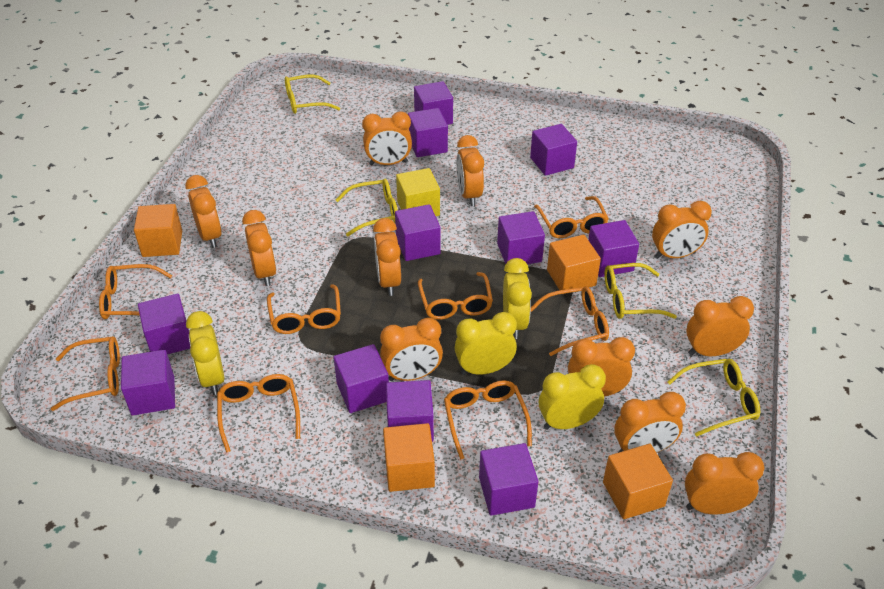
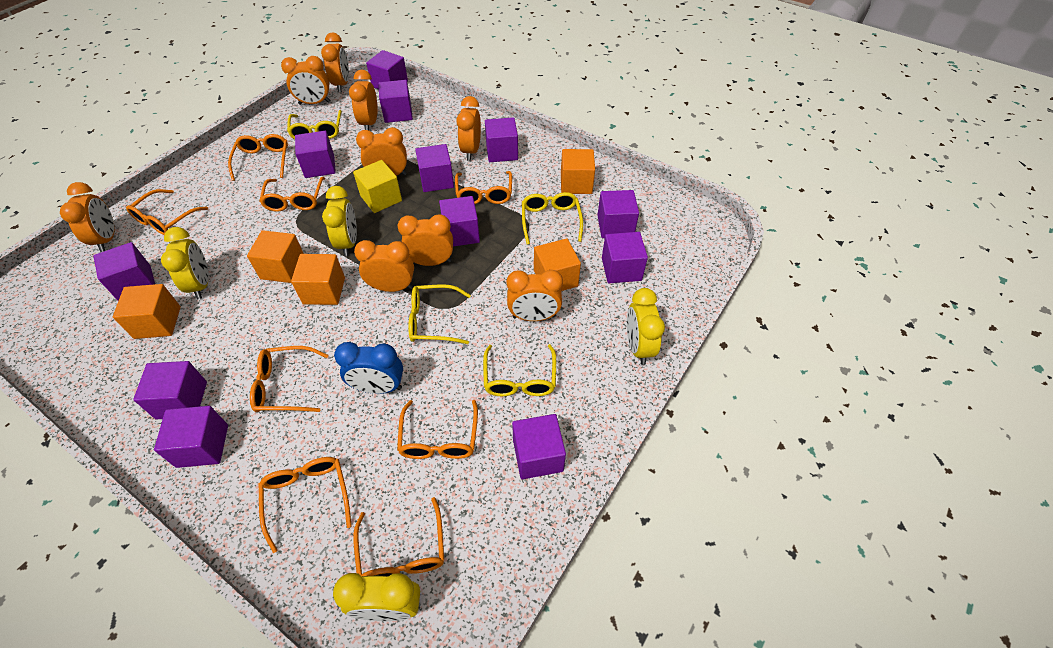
blue clock: none = 0 -> [334,342,403,394] = 1
orange clock: [185,175,222,248] [242,210,277,286] [362,111,412,165] [373,218,401,296] [380,318,443,381] [456,135,484,206] [568,337,635,397] [614,392,686,453] [652,201,712,259] [685,452,764,514] [686,296,754,356] = 11 -> [60,182,114,252] [281,56,331,105] [321,32,349,92] [349,70,378,130] [354,240,414,292] [356,127,407,176] [398,214,453,266] [456,96,481,161] [507,270,563,321] = 9
orange cube: [134,204,182,257] [383,423,435,492] [547,235,601,294] [603,444,673,519] = 4 -> [113,284,181,339] [247,230,304,283] [291,254,345,305] [534,238,581,291] [561,149,595,194] = 5
purple cube: [121,350,175,416] [138,294,190,354] [334,344,389,413] [386,380,434,442] [395,204,441,261] [408,108,448,157] [414,81,453,125] [479,443,538,516] [497,211,545,264] [530,124,577,176] [588,220,639,277] = 11 -> [93,242,155,301] [133,361,207,419] [154,406,228,468] [295,131,336,178] [366,50,408,89] [378,80,413,123] [415,144,454,192] [439,196,480,246] [485,117,518,162] [512,414,566,479] [597,190,639,238] [602,232,648,283] = 12

